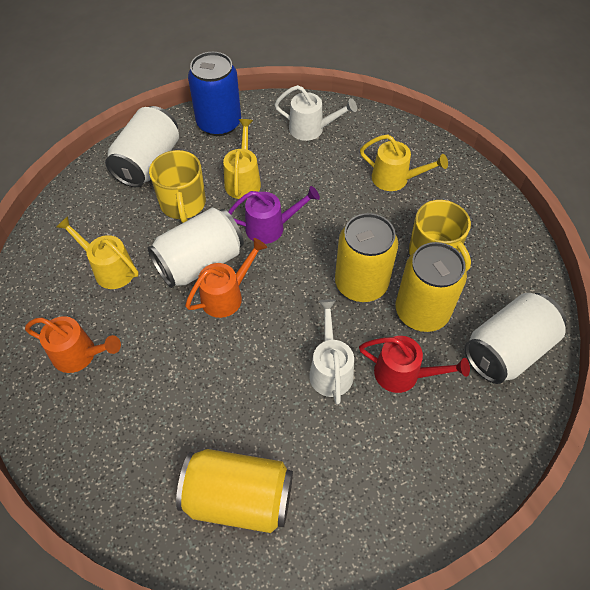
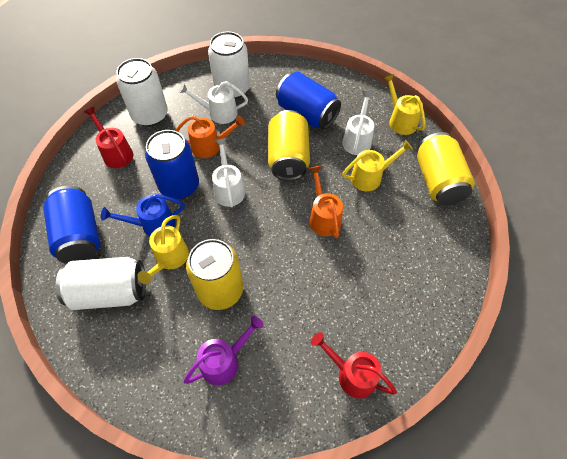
blue can: [188,52,241,136] = 1 -> [43,186,100,264] [145,130,199,199] [276,72,341,130] = 3
blue watering can: none = 0 -> [101,194,185,236] = 1
red watering can: [359,336,470,393] = 1 -> [84,107,133,168] [311,332,397,398] = 2
white watering can: [274,85,357,141] [309,299,354,405] = 2 -> [179,81,248,124] [212,138,245,207] [342,91,374,155] = 3
yellow mug: [149,150,206,223] [409,200,471,271] = 2 -> none = 0

